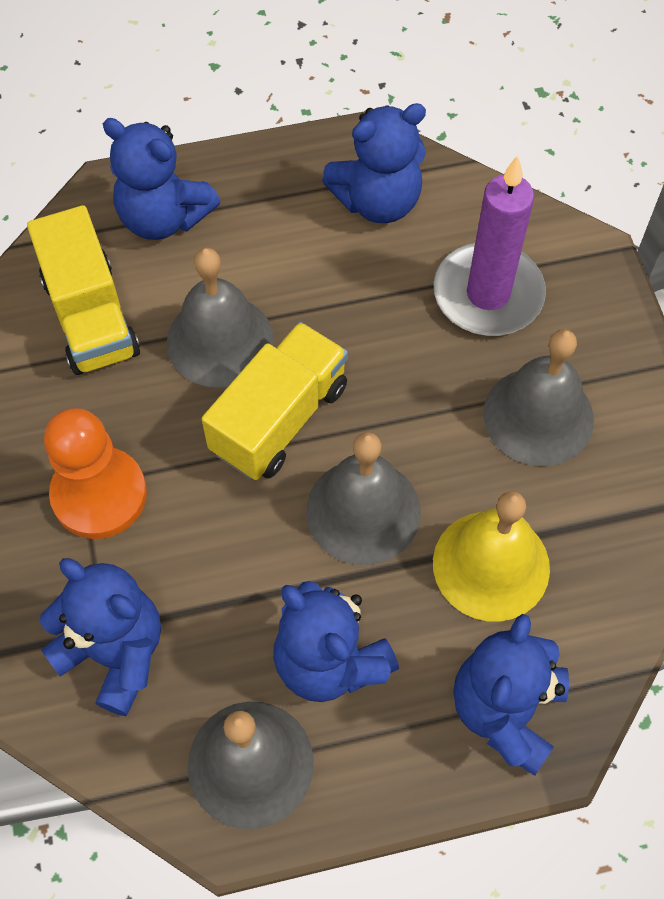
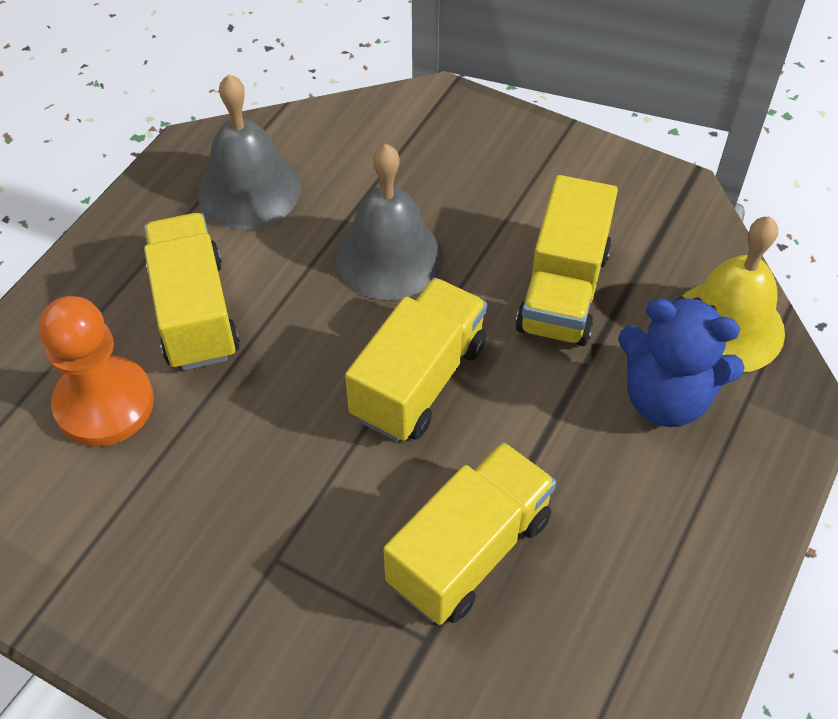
blue teddy bear: [40,558,161,716] [103,118,220,240] [273,581,399,702] [322,103,426,223] [453,614,569,776] = 5 -> [618,297,745,427] = 1
grey bell: [167,248,274,388] [188,702,314,829] [306,432,420,565] [483,329,594,466] = 4 -> [198,74,301,229] [336,144,443,300] = 2
purple candle: [433,155,546,336] = 1 -> none = 0
yellow truck: [27,205,140,375] [202,322,348,480] = 2 -> [144,213,240,370] [345,278,487,442] [383,442,556,625] [515,175,618,346] = 4

